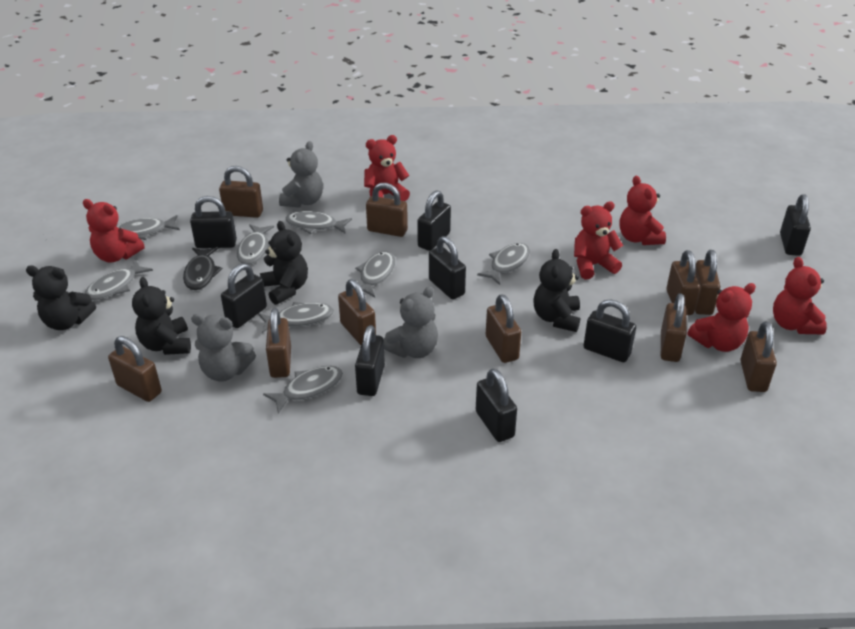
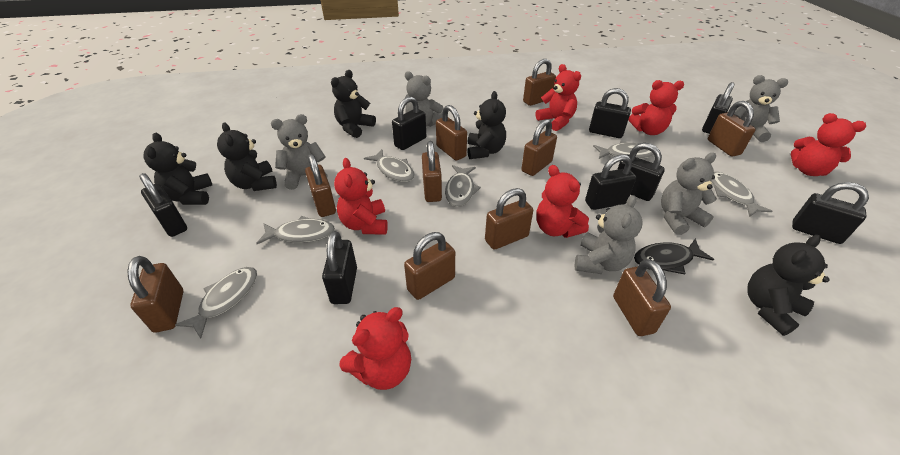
black teddy bear: [26,265,96,330] [132,277,191,355] [260,221,308,305] [533,249,580,332] = 4 -> [143,133,212,205] [217,122,277,191] [331,70,376,138] [467,91,506,159] [747,235,829,336] = 5
grey fish: [85,259,153,301] [116,215,180,240] [237,224,274,265] [258,302,334,333] [263,366,343,413] [285,211,352,234] [353,251,395,297] [477,243,530,285] = 8 -> [175,267,257,338] [256,216,335,244] [364,149,415,182] [445,165,481,207] [593,141,654,159] [711,172,772,217] = 6
grey teddy bear: [191,314,256,382] [279,141,323,208] [384,286,438,358] = 3 -> [271,114,327,190] [405,71,443,127] [575,195,643,274] [661,153,717,235] [734,75,788,142] = 5

